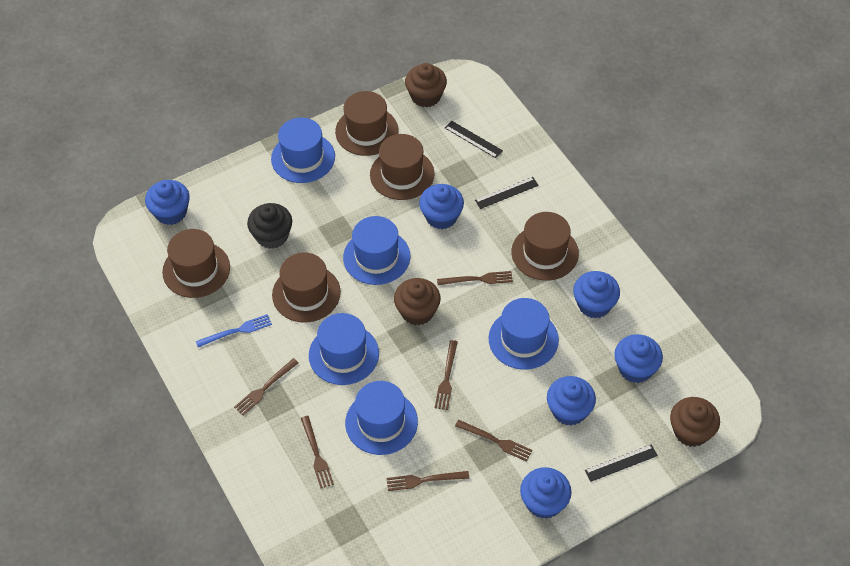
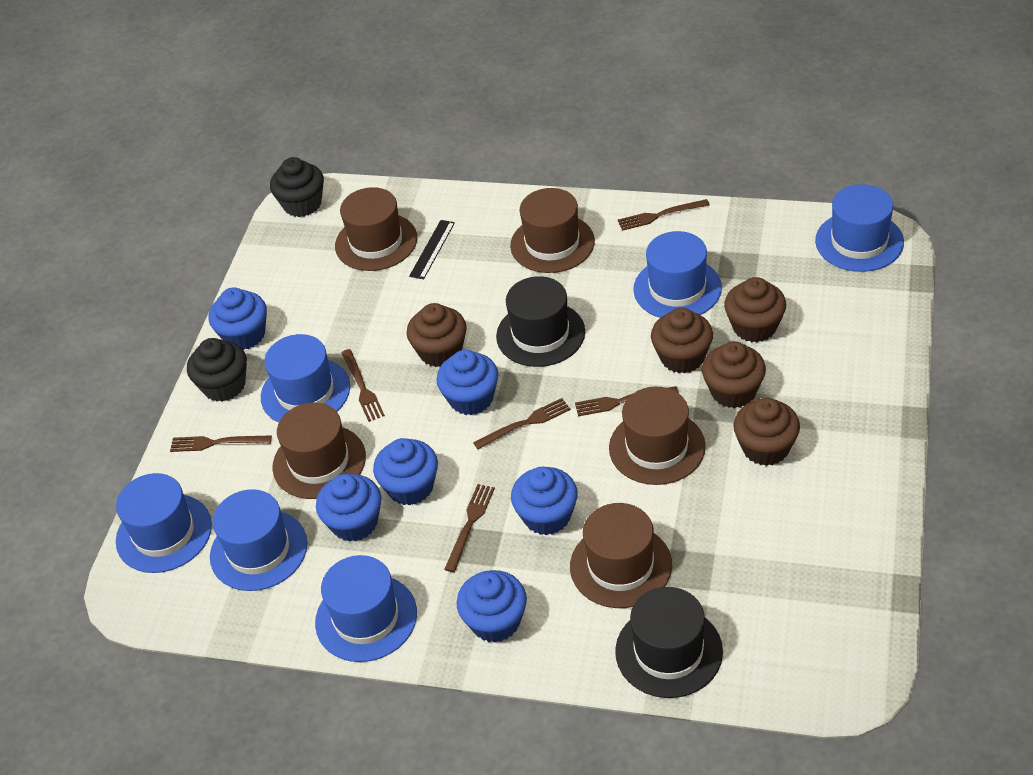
black cupcake: [247,203,292,249] = 1 -> [187,338,247,402] [270,157,324,217] = 2
black hat: none = 0 -> [496,276,585,367] [615,587,723,698] = 2
black ruler: [445,121,503,158] [475,177,539,209] [585,444,658,482] = 3 -> [409,220,455,279] = 1
blue fork: [196,314,272,347] = 1 -> none = 0
blue hat: [271,118,335,183] [309,313,379,385] [343,216,410,285] [345,381,418,455] [488,298,559,370] = 5 -> [116,473,212,573] [210,489,307,591] [261,334,350,423] [315,555,417,662] [633,231,722,318] [815,184,904,272] = 6
brown cupcake: [394,278,441,325] [405,63,447,107] [670,397,720,447] = 3 -> [406,303,467,367] [651,308,713,373] [702,341,766,408] [724,277,786,343] [733,398,800,466] = 5

